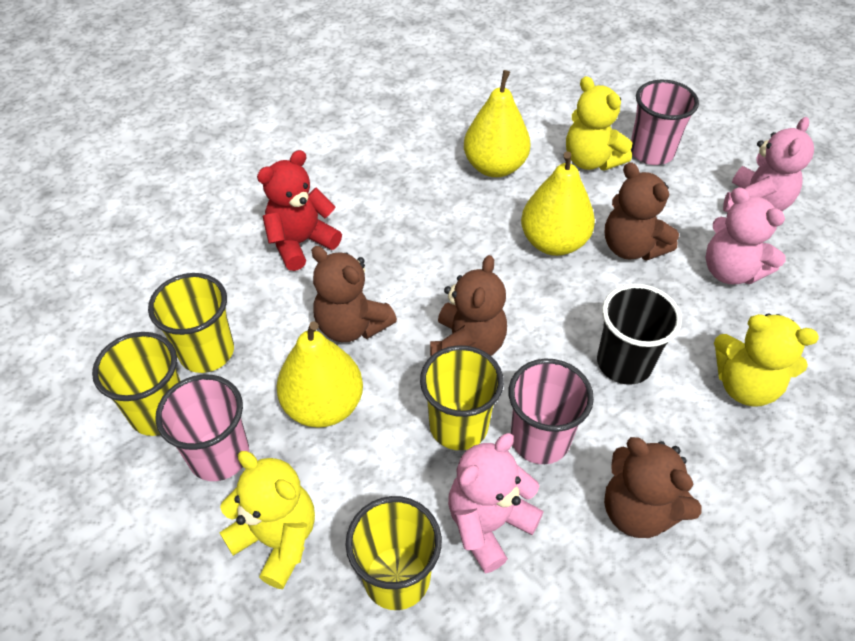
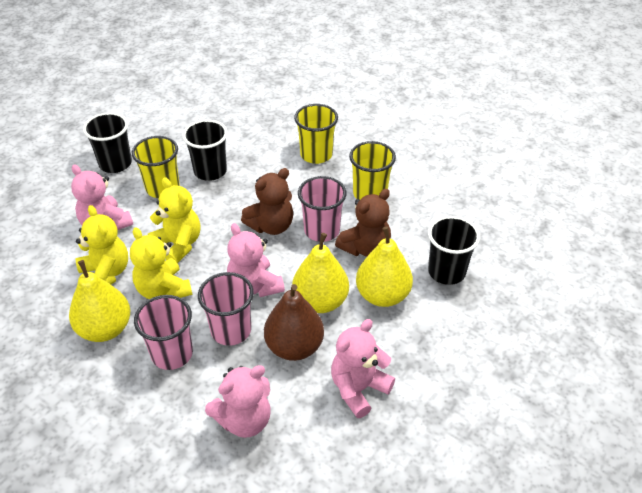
black cup: [597,284,682,385] = 1 -> [83,112,132,173] [182,119,228,181] [428,216,480,285] = 3
brown pear: none = 0 -> [264,284,324,361] = 1
brown teddy bear: [311,246,397,342] [430,255,507,357] [604,437,702,538] [605,162,679,260] = 4 -> [241,168,293,235] [335,189,391,257] = 2
pink teddy bear: [448,433,543,573] [705,187,786,284] [723,117,814,212] = 3 -> [71,165,133,230] [205,365,271,438] [227,223,285,297] [331,319,395,418] = 4
red teddy bear: [257,150,342,271] = 1 -> none = 0
yellow cup: [92,332,180,436] [148,273,234,373] [346,496,442,610] [420,345,504,450] = 4 -> [132,136,180,198] [294,104,338,164] [349,141,396,200] = 3

